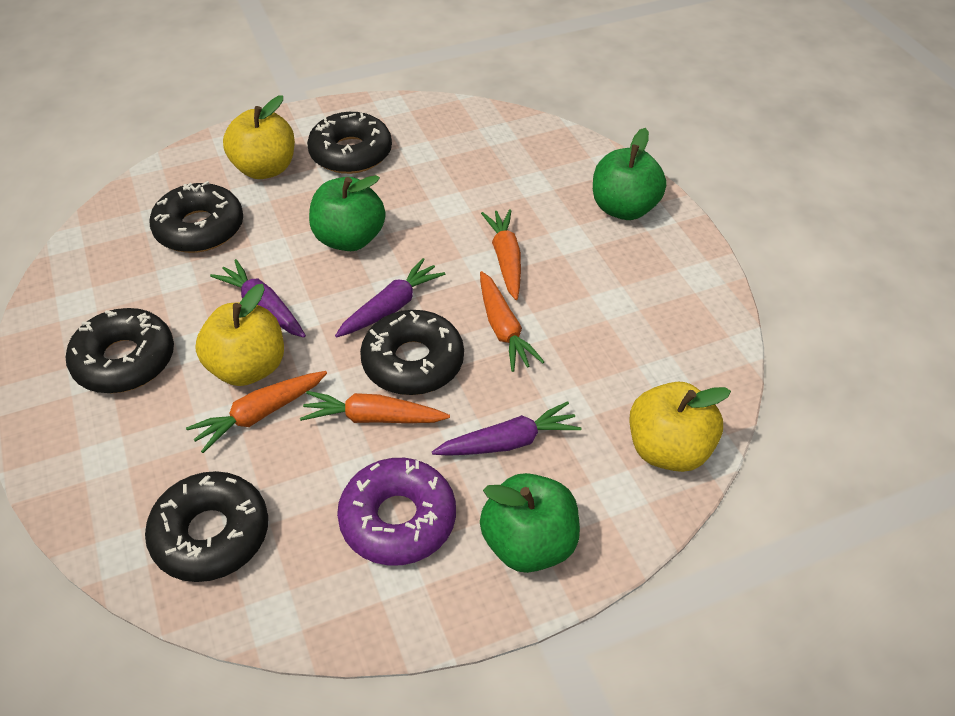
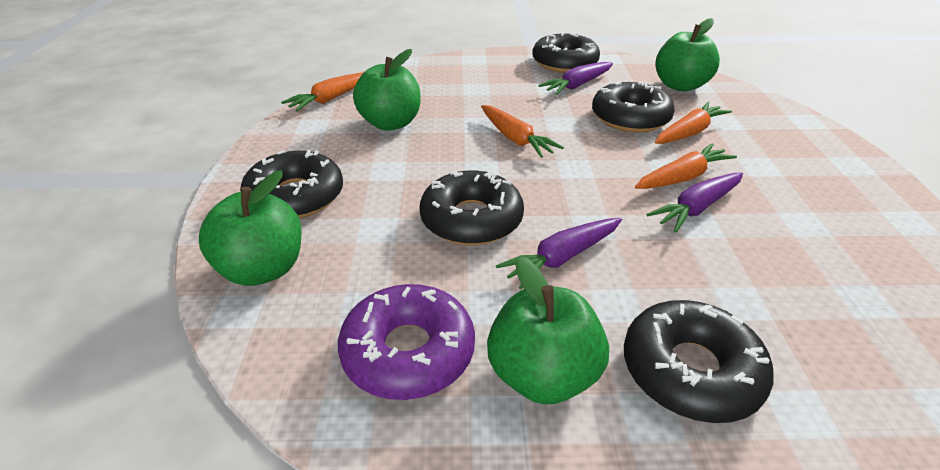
green apple: [309,175,385,251] [480,473,580,573] [593,128,667,220] = 3 -> [199,170,302,286] [353,49,421,131] [487,256,609,405] [655,18,720,91] = 4
yellow apple: [195,284,284,386] [223,95,295,179] [630,382,731,472] = 3 -> none = 0

